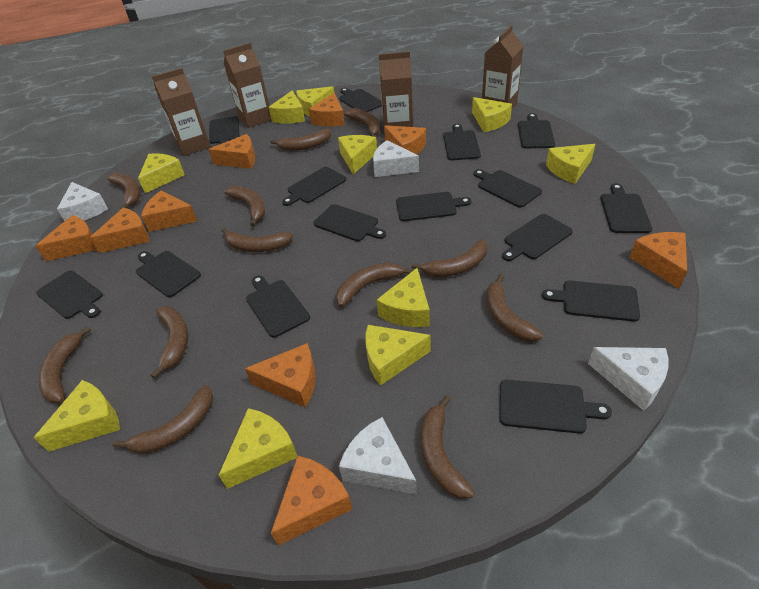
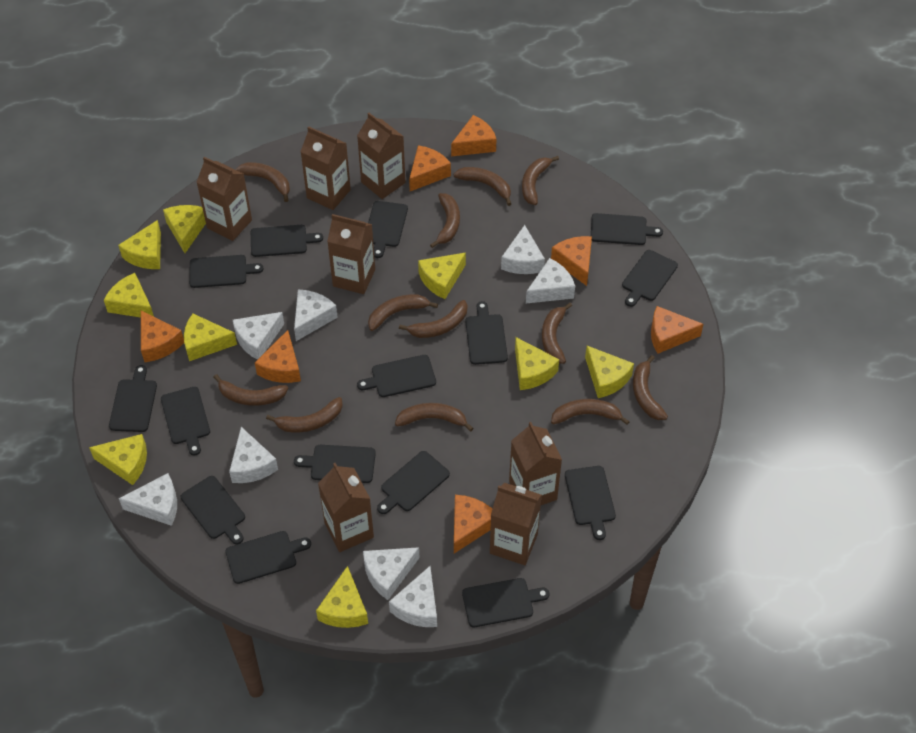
brown carton: [152,68,211,156] [223,43,271,128] [379,51,413,133] [482,25,524,110] = 4 -> [196,157,252,241] [300,126,351,210] [318,463,374,552] [327,214,375,294] [357,113,406,199] [490,483,542,565] [509,422,562,505] = 7
orange cheese: [35,215,97,261] [90,208,150,253] [141,190,197,232] [208,134,255,169] [245,343,316,407] [271,456,353,545] [309,93,345,127] [384,125,426,154] [630,232,687,289] = 9 -> [141,311,184,362] [255,330,301,383] [409,145,451,191] [451,115,496,156] [454,495,492,553] [551,236,592,286] [651,306,704,353] = 7
white cheese: [57,182,108,221] [338,417,417,494] [373,140,419,177] [588,347,668,411] = 4 -> [119,473,177,526] [229,427,278,483] [233,312,284,359] [294,290,338,341] [363,547,420,600] [389,566,437,627] [501,225,545,274] [526,258,575,303] = 8
yellow cheese: [34,380,120,452] [138,153,185,193] [219,408,297,489] [268,90,305,124] [296,86,335,117] [338,135,377,174] [365,325,431,386] [377,268,430,327] [472,97,512,132] [546,144,595,184] = 10 -> [89,434,147,485] [104,273,154,318] [118,220,161,269] [163,205,206,253] [184,314,237,361] [316,566,368,628] [418,252,466,299] [515,337,559,390] [585,346,634,398] = 9

